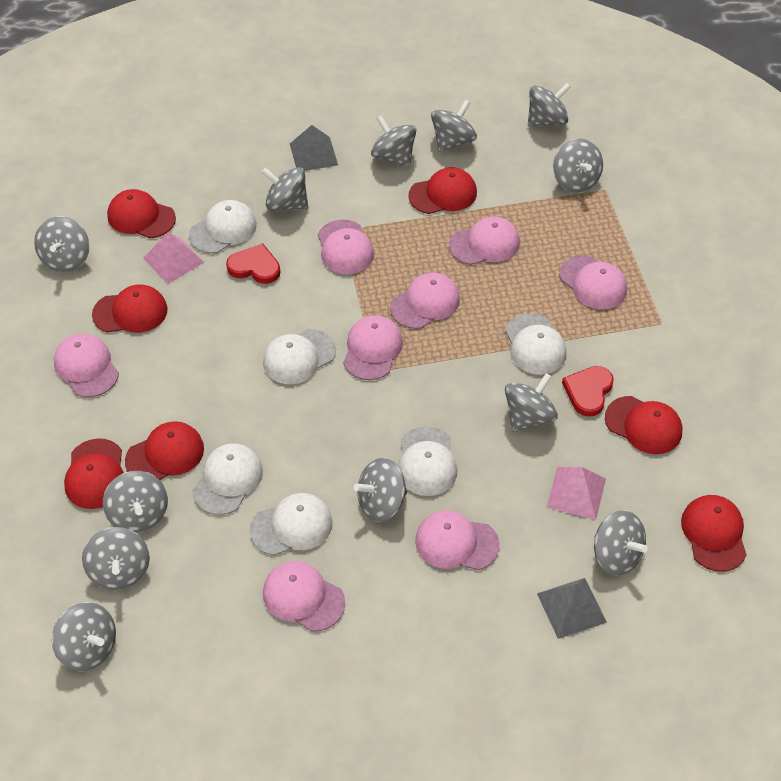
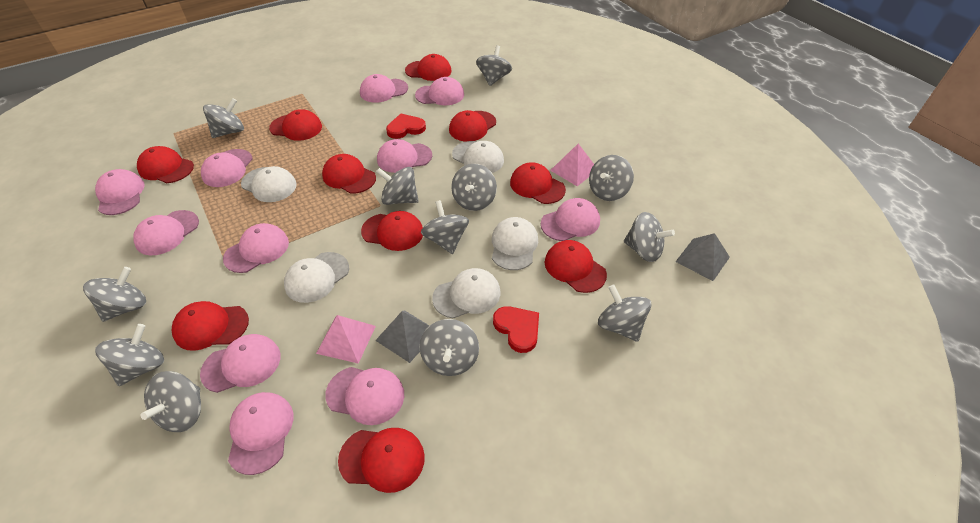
pink cap: [54,334,119,397] [263,561,345,632] [318,220,374,274] [343,315,403,380] [390,273,460,329] [415,510,500,570] [449,216,520,265] [559,255,627,309] = 8 -> [95,169,145,215] [133,210,199,255] [200,334,280,393] [201,149,253,187] [223,223,289,273] [228,392,293,475] [325,367,404,425] [360,74,408,103] [377,139,432,173] [415,77,464,106] [541,198,600,241] = 11
red cap: [64,438,124,509] [92,284,168,333] [107,189,176,238] [125,421,204,480] [408,167,477,214] [605,396,683,454] [681,495,746,572] = 7 -> [137,146,194,183] [172,301,249,351] [269,109,322,141] [322,154,376,194] [338,428,425,493] [361,211,423,251] [405,54,451,81] [449,110,496,142] [510,162,566,204] [545,240,607,293] = 10
white cap: [189,200,257,253] [192,443,263,515] [250,493,333,556] [263,329,336,384] [398,426,458,496] [505,314,566,375] = 6 -> [241,166,297,202] [284,252,349,303] [432,268,500,319] [452,141,504,173] [492,217,538,270] = 5

